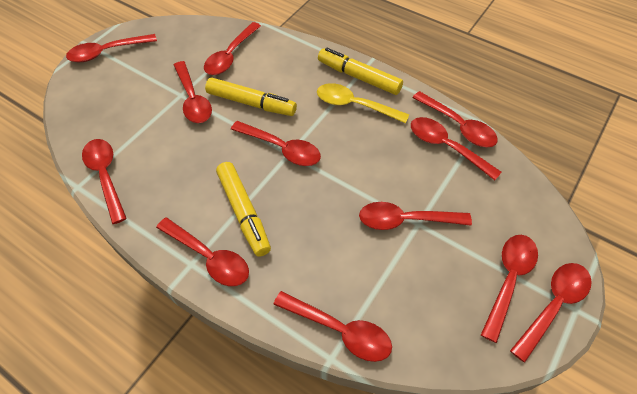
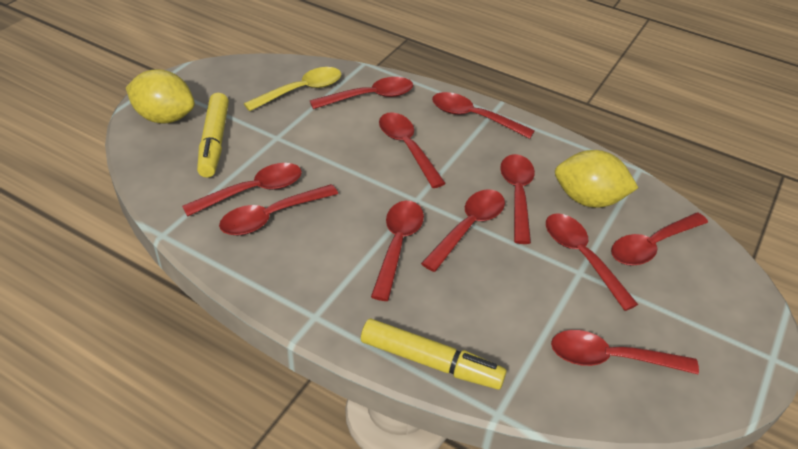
red spoon: [66,34,157,62] [82,139,127,224] [156,217,249,286] [174,61,212,123] [204,22,261,75] [231,121,321,166] [273,291,392,362] [359,202,472,230] [411,117,502,180] [412,91,498,147] [481,235,538,343] [510,263,592,363] = 12 -> [182,163,302,217] [219,184,338,235] [310,77,413,109] [371,201,424,301] [379,112,446,188] [421,189,505,272] [432,92,535,139] [500,154,535,244] [546,213,638,311] [551,330,699,374] [611,212,708,266] = 11
yellow lemon: none = 0 -> [126,69,195,124] [555,150,638,208] = 2
yellow marker: [205,78,297,116] [216,162,271,257] [318,48,403,95] = 3 -> [197,93,229,178] [361,319,507,389] = 2

